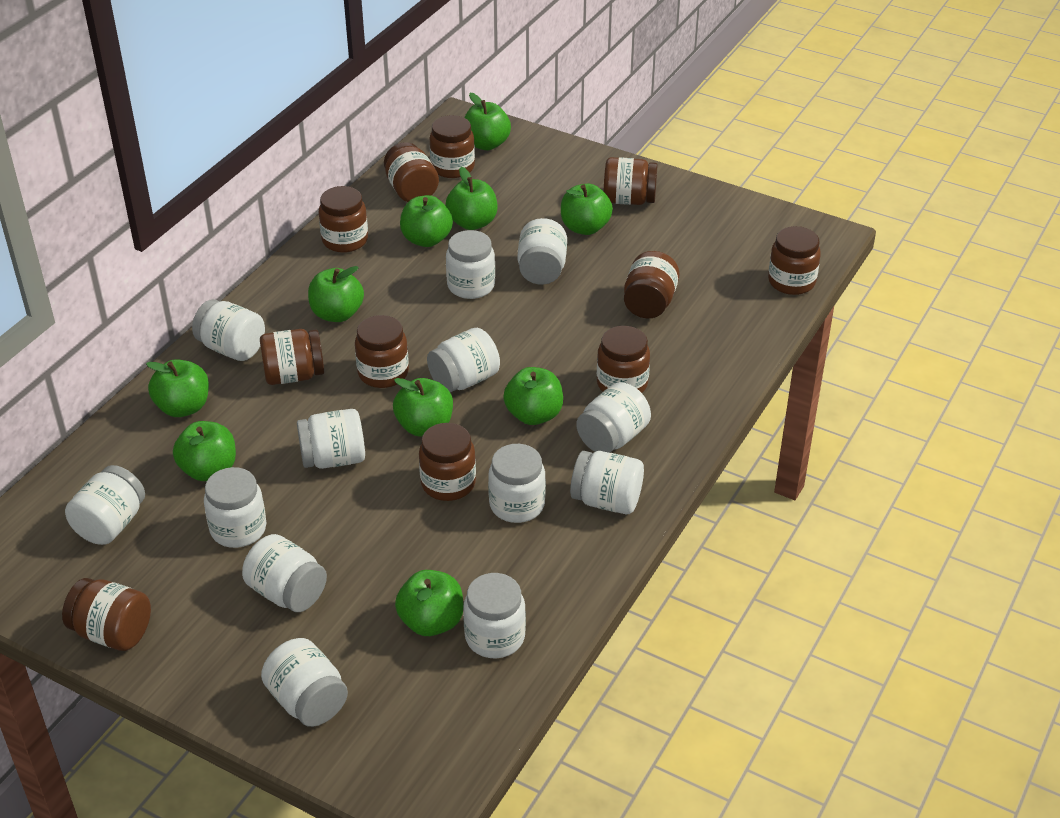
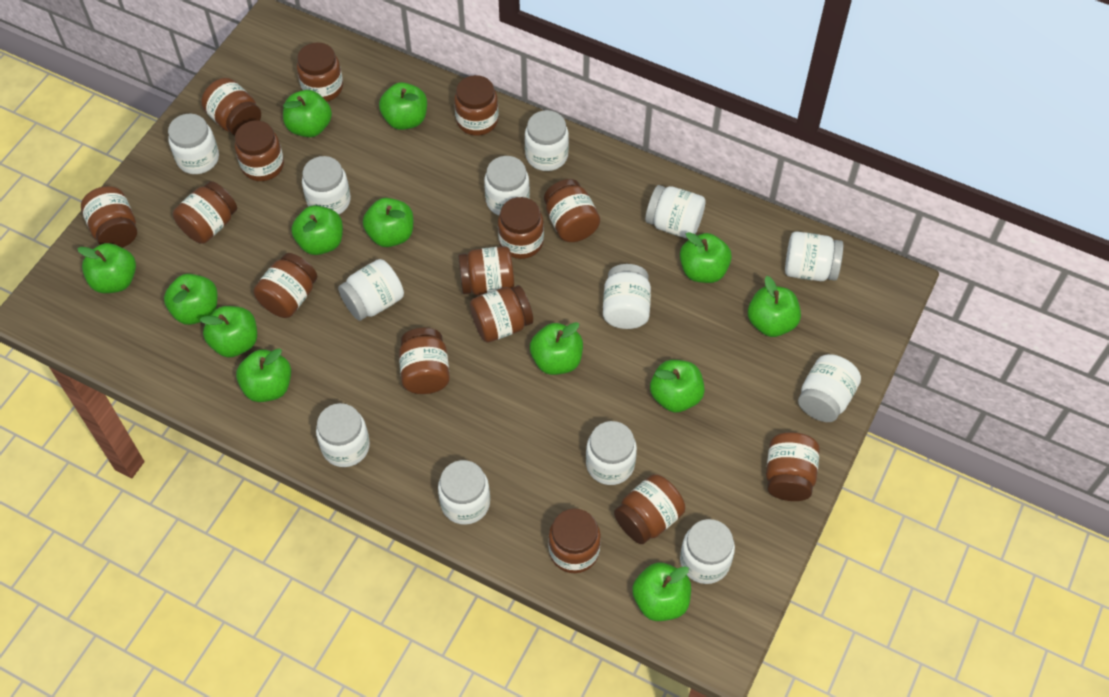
brown jar: [62,578,151,651] [260,329,324,385] [319,186,368,253] [355,315,409,388] [384,142,439,202] [419,423,476,501] [430,115,475,178] [597,326,650,393] [604,157,658,205] [624,251,679,318] [768,226,821,295] = 11 -> [81,186,137,248] [173,181,237,244] [201,78,261,136] [235,120,284,181] [254,253,317,318] [297,42,343,101] [399,328,450,394] [454,75,498,136] [458,246,514,296] [470,285,533,343] [498,197,544,259] [544,179,600,242] [548,509,601,573] [614,474,685,544] [766,432,820,501] = 15
green apple: [146,359,209,417] [173,421,236,481] [308,266,364,322] [393,378,453,437] [395,570,463,636] [400,195,453,247] [445,167,497,230] [464,93,511,150] [503,367,563,425] [561,184,613,235] = 10 -> [77,243,136,293] [164,274,218,325] [200,306,257,357] [236,348,291,402] [283,90,332,137] [291,205,343,255] [363,198,413,247] [379,82,427,130] [530,322,583,375] [632,563,691,621] [650,360,705,413] [680,232,732,283] [748,276,801,337] = 13

